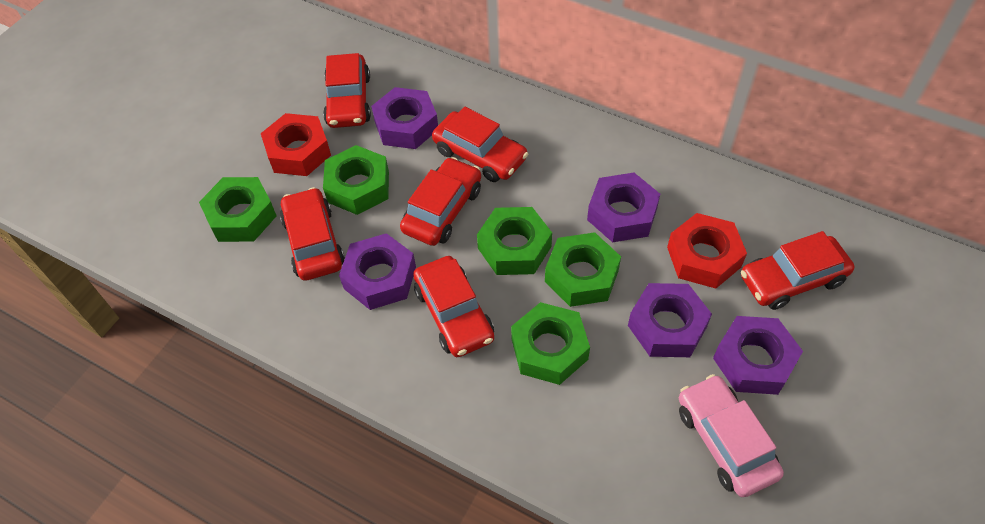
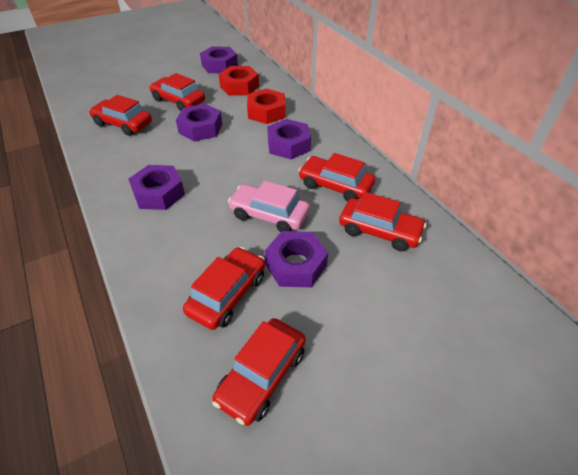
green nut: [199,177,277,242] [323,145,389,215] [477,207,552,275] [511,302,590,385] [545,232,621,307] = 5 -> none = 0

